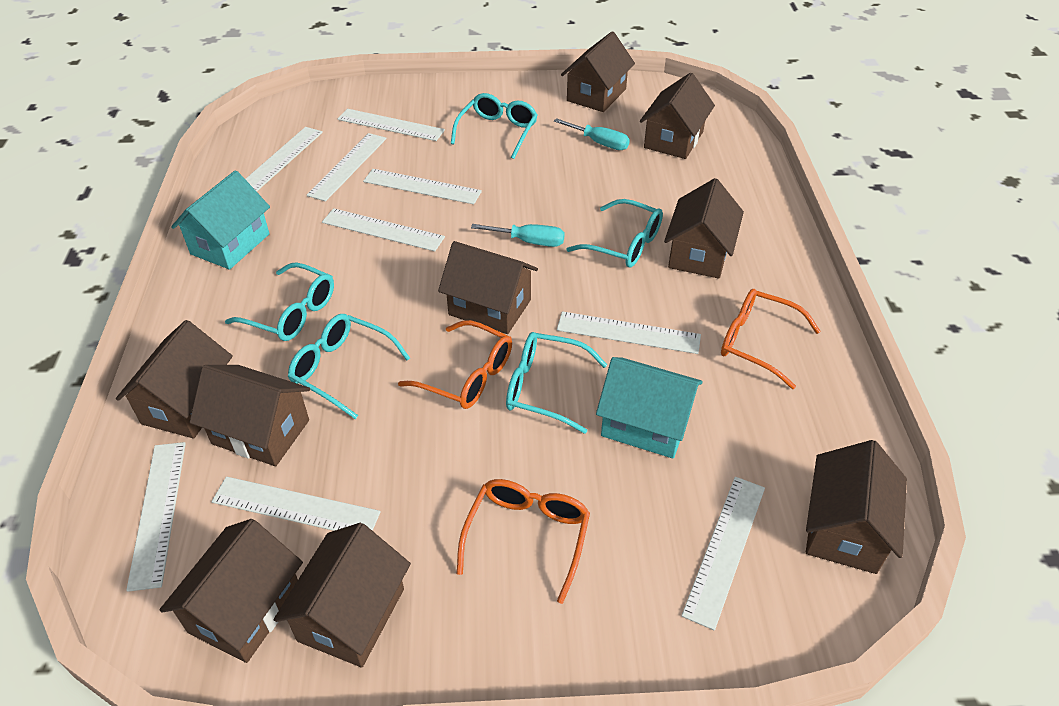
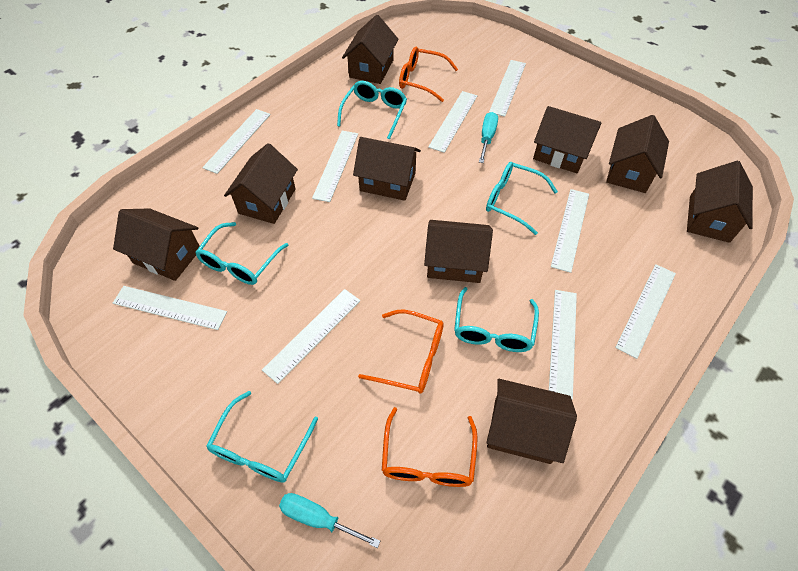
turquoise house: [171,170,270,270] [596,357,703,458] = 2 -> none = 0

